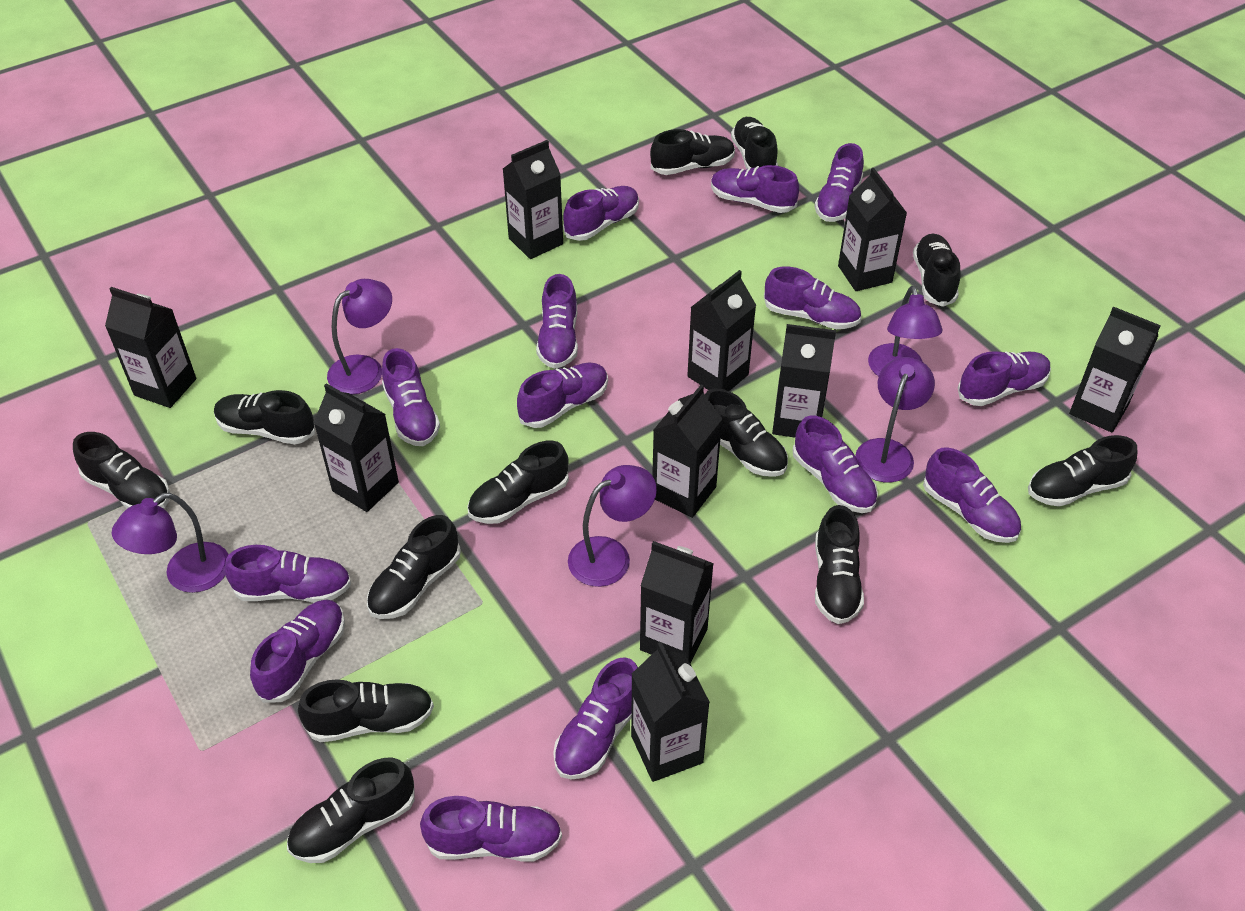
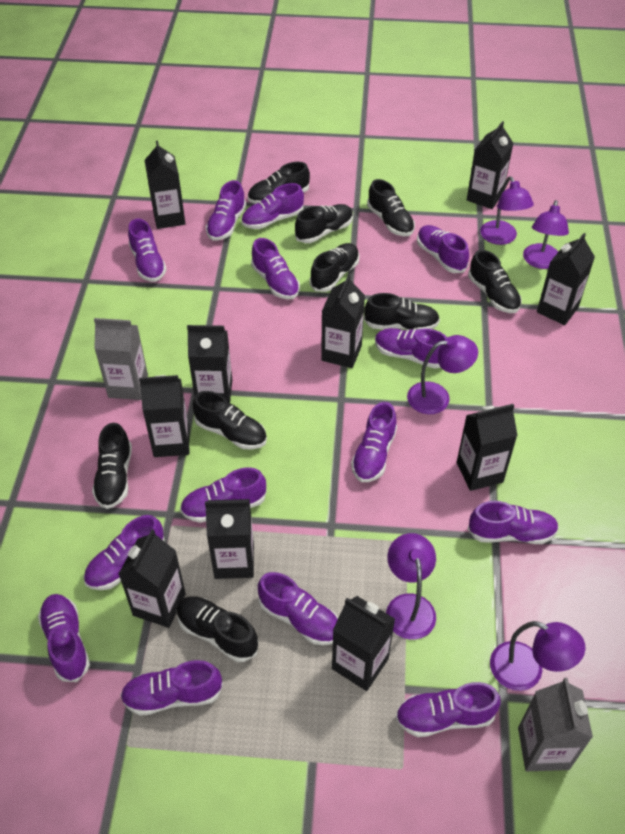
black shoe: [73,432,170,509] [214,390,315,444] [287,758,415,863] [298,679,434,742] [367,515,461,619] [467,440,569,524] [650,129,735,175] [705,388,788,477] [731,117,778,169] [815,505,864,624] [913,234,961,307] [1028,435,1137,507] = 12 -> [92,423,132,509] [177,596,259,662] [193,391,267,449] [248,162,310,204] [295,204,353,243] [310,243,359,292] [364,293,440,330] [367,179,415,236] [468,250,522,313] = 9
grey carton: none = 0 -> [94,318,148,400] [518,678,593,771] = 2

